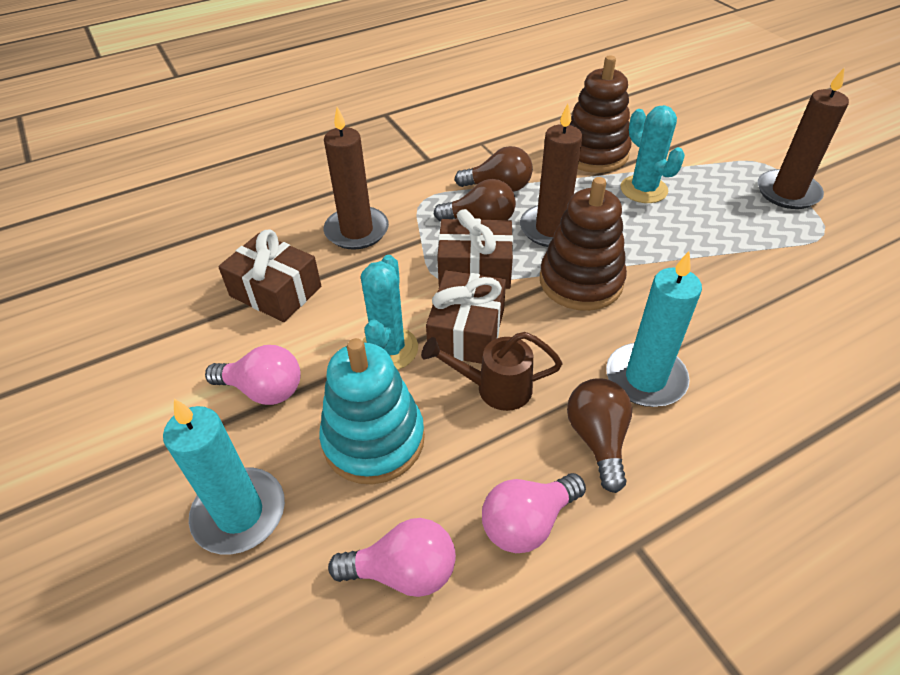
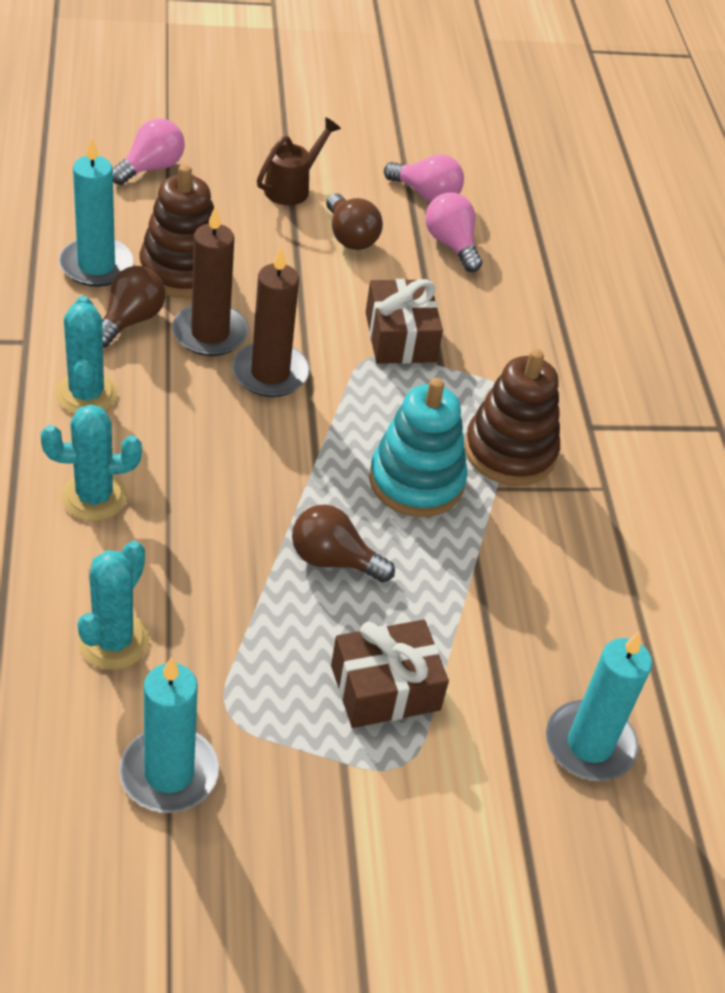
brown candle: [324,107,389,250] [520,104,582,247] [758,67,849,209] = 3 -> [172,206,249,356] [232,248,310,397] = 2
brown gift: [218,230,321,322] [426,270,506,364] [437,209,513,289] = 3 -> [331,620,449,728] [366,279,443,364] = 2
turquoise cactus: [361,255,418,370] [620,105,685,203] = 2 -> [41,404,142,521] [55,296,118,414] [78,541,150,670] = 3
turquoise candle: [163,399,285,554] [606,251,702,407] = 2 -> [59,137,134,287] [119,657,219,813] [546,631,652,781] = 3

